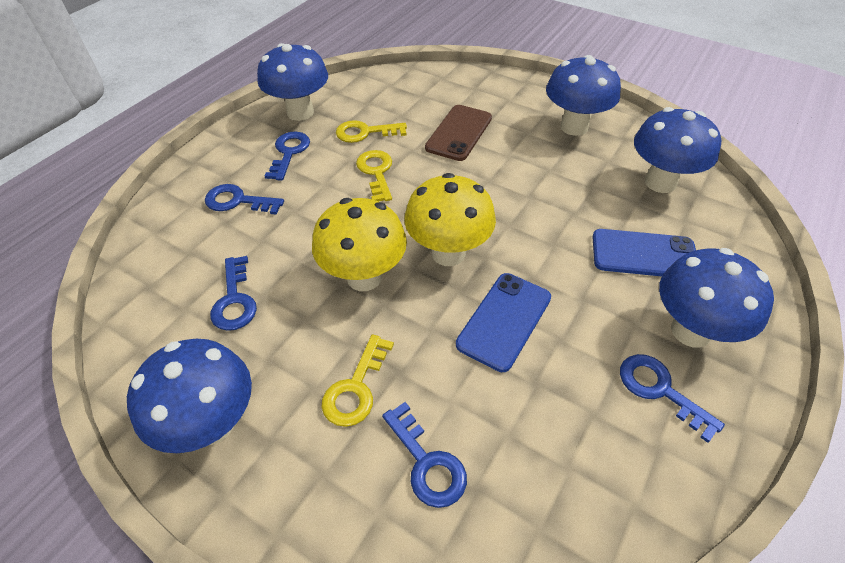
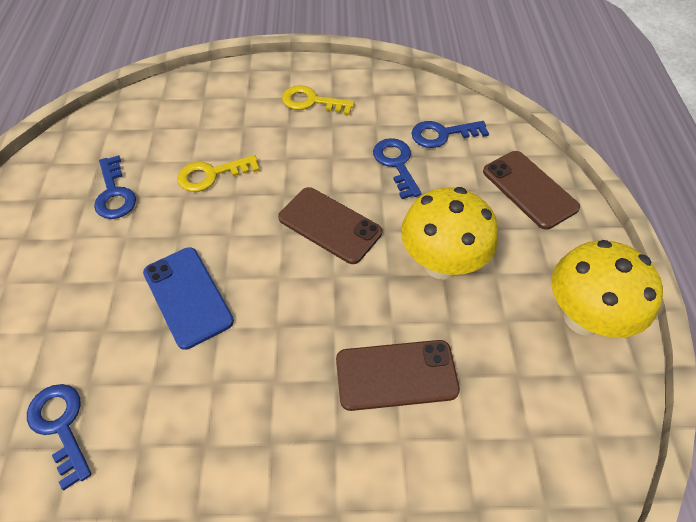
blue key: [205,184,284,215] [210,256,257,331] [265,132,310,181] [382,402,467,508] [620,354,725,443] = 5 -> [27,384,92,490] [94,155,136,219] [373,138,422,199] [412,121,489,148] = 4
blue mushroom: [127,339,252,453] [257,43,328,121] [546,55,621,136] [634,107,721,193] [659,248,774,348] = 5 -> none = 0
blue phone: [456,273,551,372] [593,229,696,277] = 2 -> [143,247,234,350] = 1
brown phone: [425,105,492,161] = 1 -> [278,187,382,264] [336,340,460,411] [483,151,580,230] = 3
yellow key: [321,334,394,427] [336,120,407,143] [356,150,392,202] = 3 -> [177,155,260,192] [282,85,355,115] = 2

